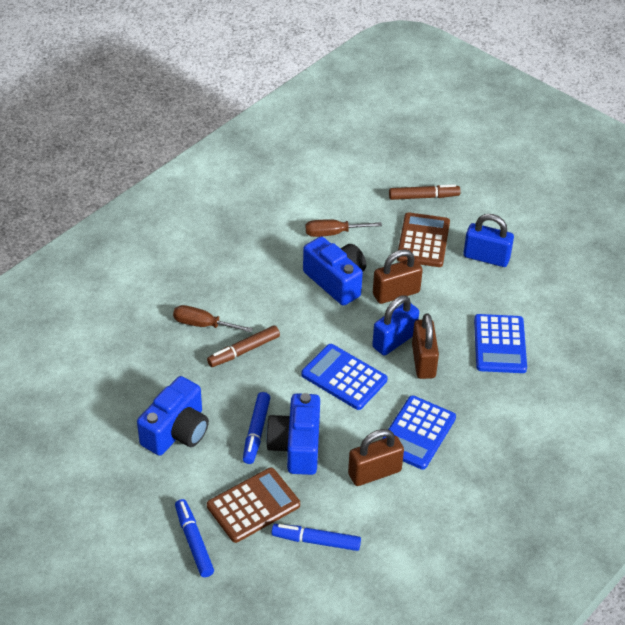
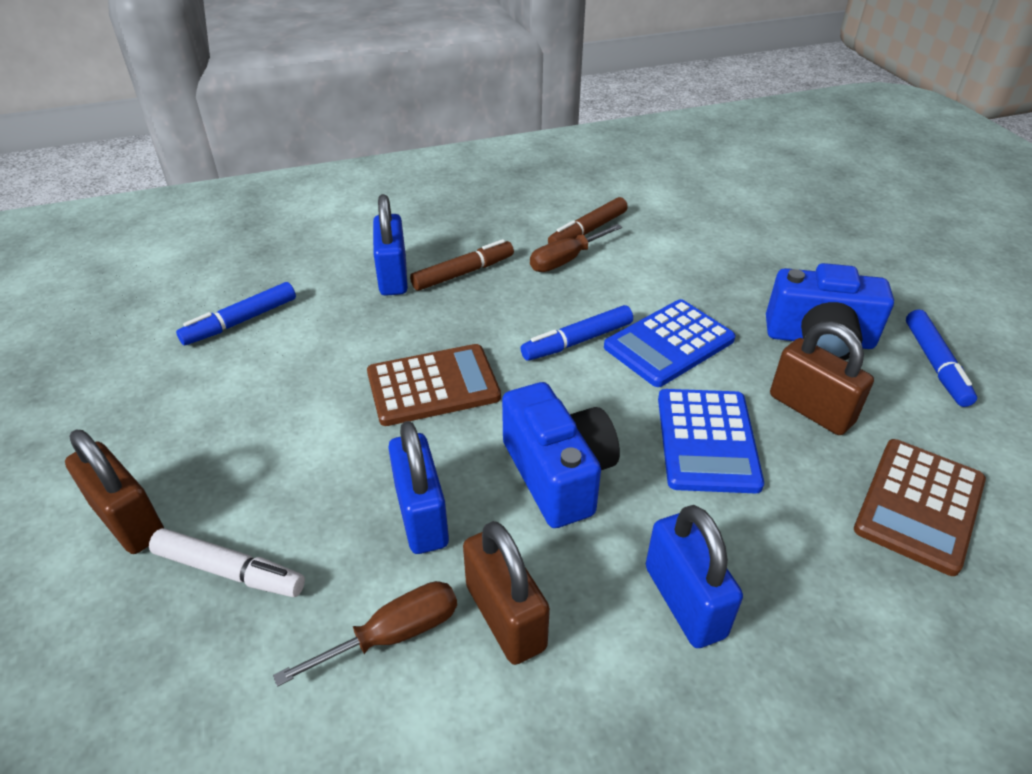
blue calculator: [301,344,388,410] [382,395,456,470] [474,314,527,373] = 3 -> [604,299,736,387] [658,389,764,493] = 2
blue camera: [137,376,209,456] [266,393,320,475] [303,236,366,306] = 3 -> [502,382,620,528] [766,263,894,360] = 2
blue padlock: [372,295,419,356] [463,214,514,267] = 2 -> [373,194,408,296] [388,421,449,554] [646,505,743,648] = 3
white marker: none = 0 -> [149,528,305,597] = 1

